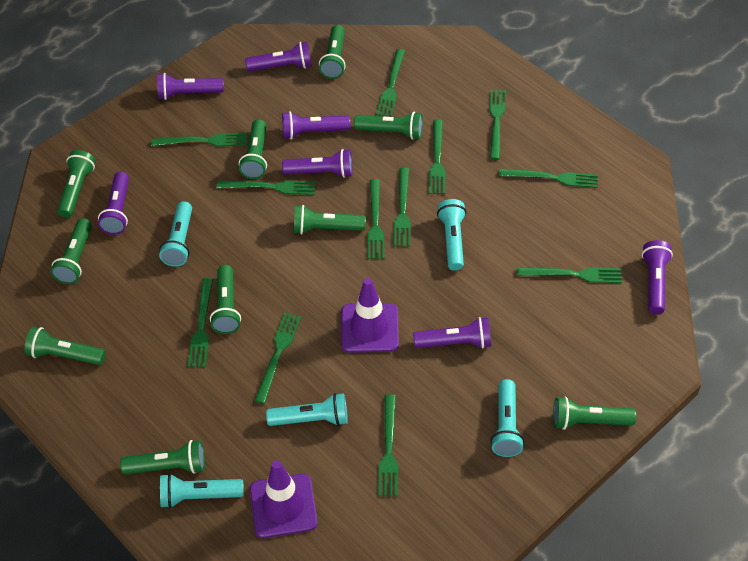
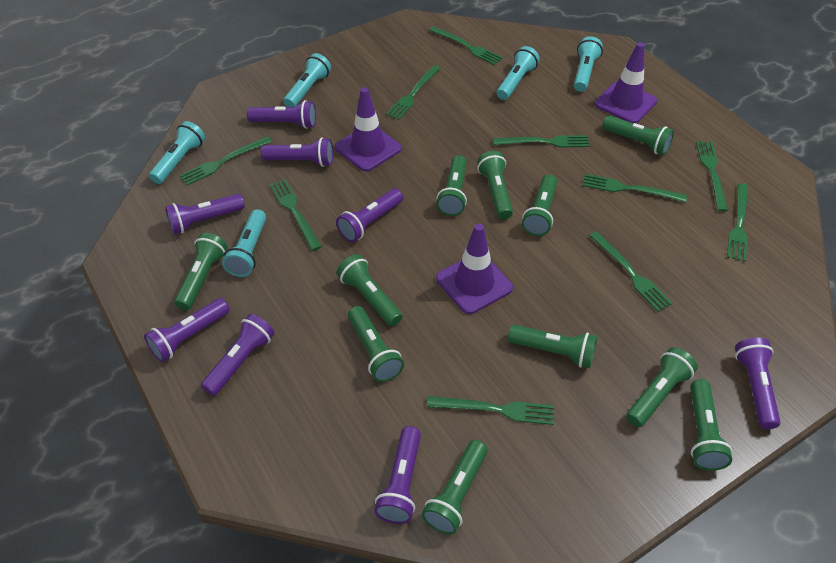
green flashlight: [25,327,106,365] [51,218,92,284] [57,150,96,218] [120,440,205,474] [210,265,241,334] [239,119,267,179] [294,205,366,234] [319,25,346,79] [354,111,423,140] [553,397,636,430] = 10 -> [174,233,227,310] [337,254,403,326] [348,306,404,382] [422,440,488,535] [436,155,467,216] [477,151,513,219] [508,325,597,368] [522,174,557,236] [602,116,674,155] [626,347,698,427] [690,379,732,471] = 11
green fork: [151,133,247,147] [187,278,213,367] [217,180,316,195] [255,313,301,404] [367,179,385,259] [376,49,405,117] [378,394,398,497] [393,167,411,247] [429,120,446,194] [489,89,506,160] [499,169,598,188] [517,267,622,283] = 12 -> [179,136,272,185] [270,179,322,251] [386,65,441,120] [427,396,554,425] [429,26,503,65] [493,135,590,148] [583,174,687,202] [589,231,673,312] [696,141,728,212] [727,183,748,262] = 10
purple flashlight: [98,172,129,235] [157,73,224,100] [245,42,312,72] [282,111,350,139] [282,149,353,178] [413,317,491,349] [642,240,673,314] = 7 -> [144,298,230,362] [165,194,245,234] [201,314,275,396] [247,100,316,129] [261,137,333,167] [336,189,403,242] [374,426,421,524] [735,338,781,429] = 8
purple traffic cone: [250,460,318,538] [341,278,399,353] = 2 -> [335,87,402,171] [436,224,513,314] [595,42,657,123] = 3

